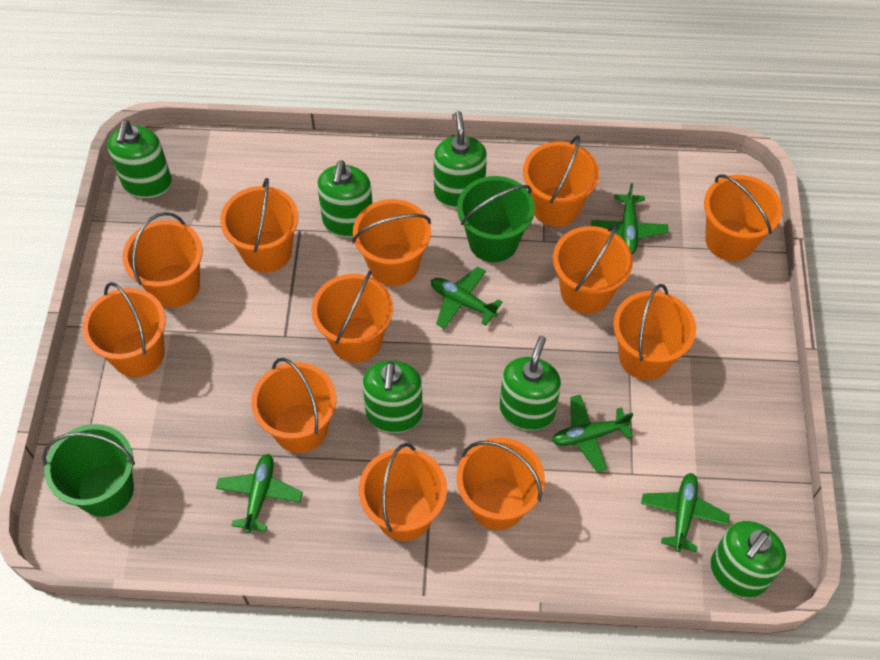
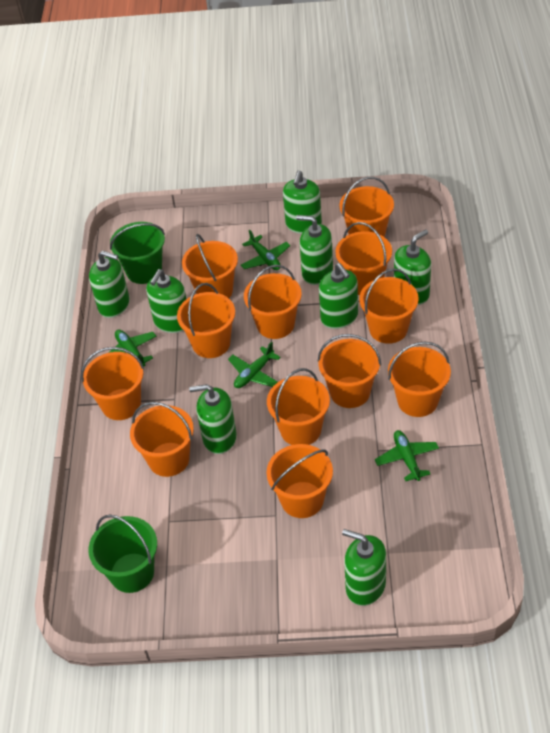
green plane: [216,454,303,533] [431,267,502,329] [552,395,633,472] [591,183,668,254] [641,473,730,552] = 5 -> [109,330,156,367] [228,342,281,388] [241,230,290,270] [375,430,439,481] = 4
green soap dispenser: [108,120,172,198] [317,160,373,238] [362,360,423,433] [434,111,487,208] [499,336,561,431] [710,521,786,598] = 6 -> [89,250,130,318] [146,269,186,333] [189,384,237,454] [283,170,322,234] [296,215,333,285] [319,263,358,329] [342,529,386,606] [394,229,431,305] = 8

